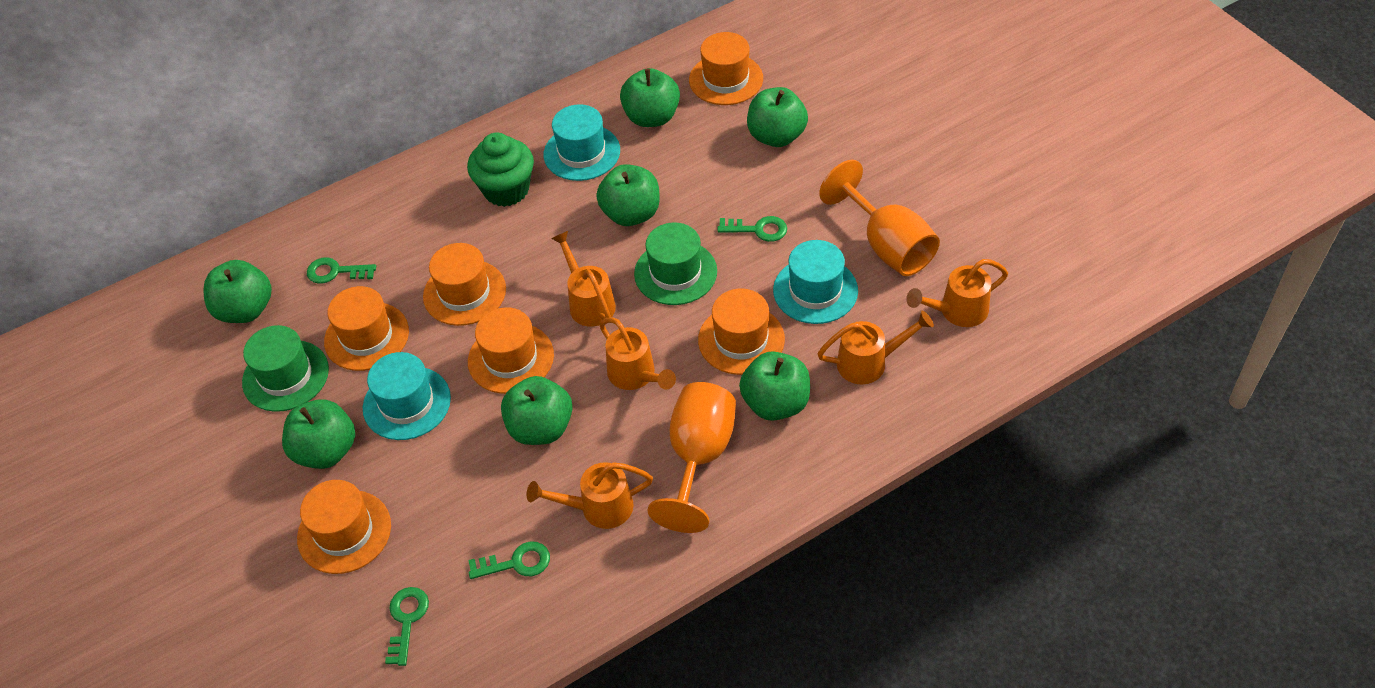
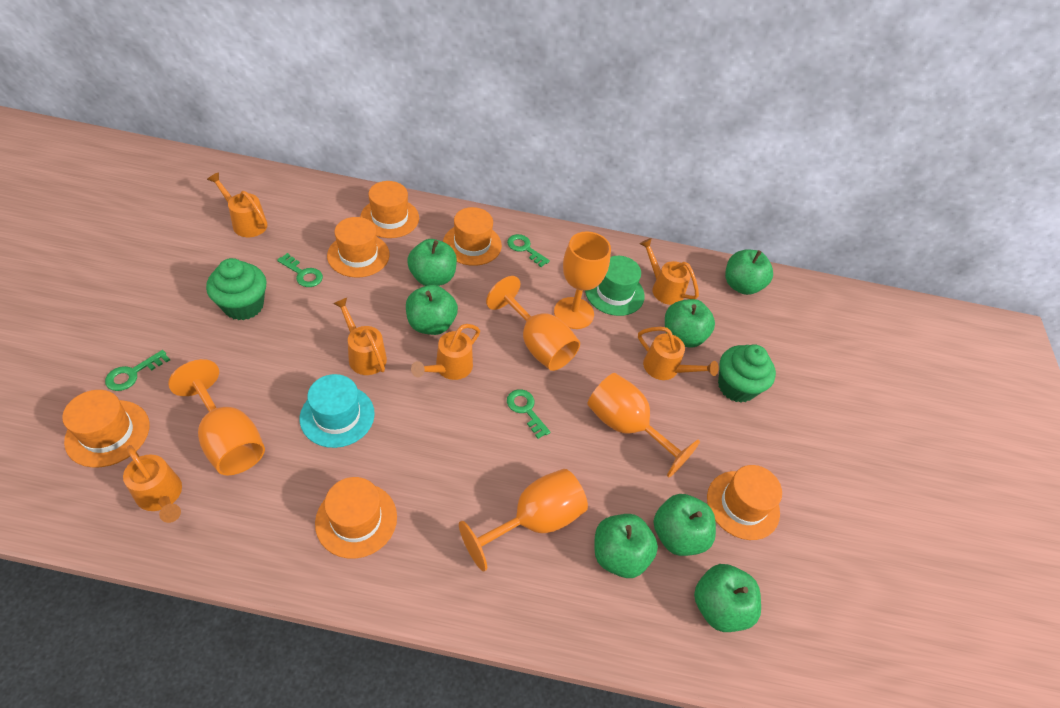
green cupcake: [467,133,534,207] = 1 -> [206,258,266,320] [718,344,776,403] = 2
green hat: [242,325,329,412] [634,222,717,305] = 2 -> [585,256,645,316] = 1
orange goblet: [647,382,736,533] [819,160,940,276] = 2 -> [168,359,265,476] [459,469,588,571] [486,276,580,371] [554,231,611,329] [587,373,700,478] = 5
orange watering can: [526,462,653,529] [551,231,616,326] [599,318,676,390] [817,311,934,384] [906,259,1008,327] = 5 -> [123,445,182,523] [207,172,268,237] [333,298,387,375] [411,324,480,380] [638,327,719,380] [640,238,699,305] = 6
turquoise hat: [363,352,451,440] [544,104,620,181] [773,240,858,324] = 3 -> [300,374,375,448] = 1

